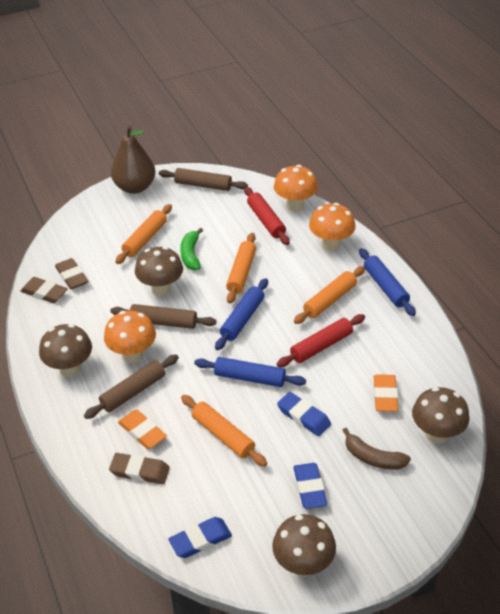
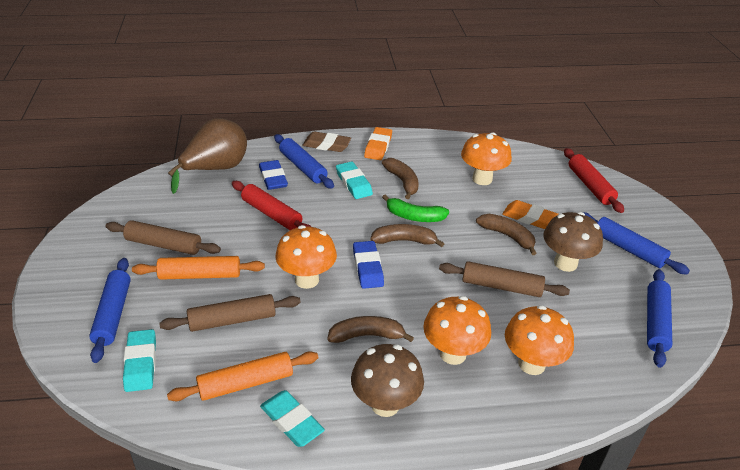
blue eraser: [168,517,232,558] [277,392,331,436] [293,463,327,509] = 3 -> [259,160,288,190] [353,241,384,289] = 2
blue rolling pin: [194,357,306,387] [215,278,268,350] [359,248,416,316] = 3 -> [89,258,131,363] [274,134,334,189] [583,212,690,275] [647,269,672,368] = 4
brown banana: [343,428,411,470] = 1 -> [327,316,414,343] [370,224,445,247] [382,158,419,199] [476,214,536,255] = 4
brown eraser: [20,277,68,303] [55,258,88,289] [109,453,170,484] = 3 -> [302,132,351,152] = 1
brown mushroom: [39,324,92,377] [135,246,183,296] [272,514,336,576] [412,387,470,444] = 4 -> [351,344,424,417] [544,212,603,272] = 2
orange mushroom: [104,311,156,363] [274,165,318,212] [309,203,356,251] = 3 -> [275,225,337,289] [423,296,491,365] [461,132,512,185] [505,305,574,375] = 4
orange rolling pin: [115,204,172,264] [181,395,267,467] [226,233,256,304] [294,266,365,324] = 4 -> [132,256,265,280] [167,351,318,401] = 2
turquoise eraser: none = 0 -> [123,329,156,392] [260,390,325,447] [336,161,373,199] = 3

